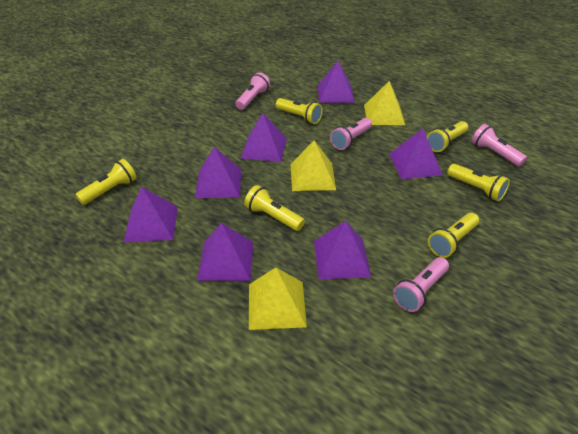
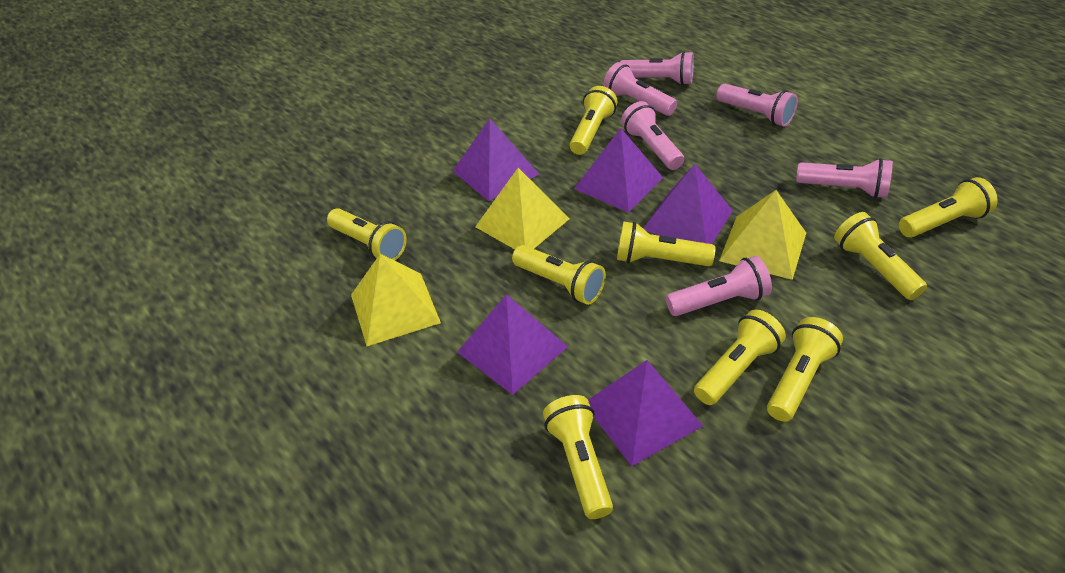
pink flashlight: [236,72,270,110] [330,118,372,150] [393,257,449,312] [472,124,527,167] = 4 -> [603,62,677,116] [620,51,694,85] [621,101,684,170] [666,256,772,316] [716,84,798,127] [796,158,893,198] = 6
purple pyramid: [124,187,178,242] [195,147,241,198] [197,223,254,281] [241,113,287,162] [314,221,371,280] [318,61,355,103] [389,129,442,179] = 7 -> [453,119,539,201] [457,294,568,395] [574,128,663,213] [588,360,703,466] [643,164,733,244] = 5
yellow flashlight: [76,159,137,205] [244,185,305,231] [276,98,323,124] [427,121,468,152] [428,213,479,258] [447,164,510,201] = 6 -> [327,208,407,261] [512,245,606,305] [543,395,613,519] [570,86,618,155] [617,221,715,266] [694,309,786,405] [767,317,843,422] [834,212,927,300] [899,177,998,238] = 9

